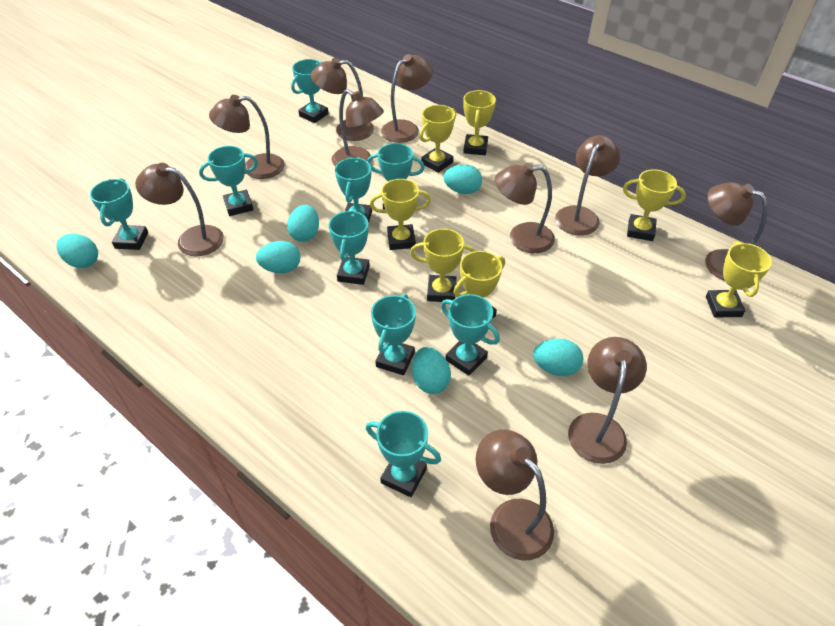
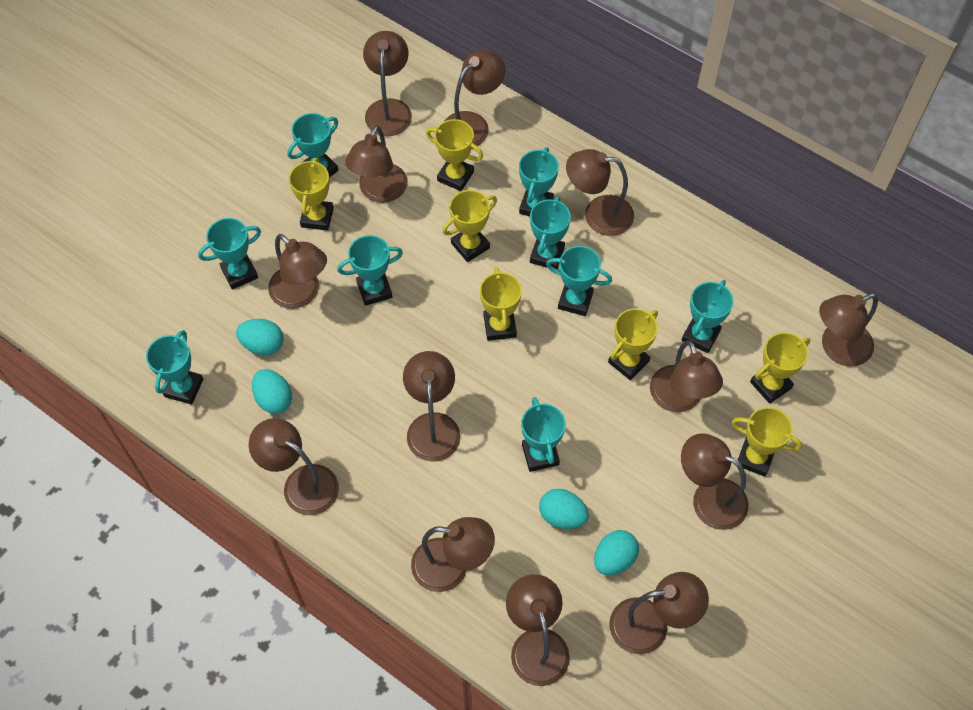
brown lamp: [135,163,224,256] [209,95,285,179] [311,58,374,141] [332,89,384,166] [381,54,433,143] [476,429,554,561] [494,162,555,253] [555,135,620,235] [568,337,647,464] [705,182,767,281] = 10 -> [249,418,339,515] [268,234,327,309] [345,125,408,203] [363,31,412,136] [403,351,460,462] [411,517,495,592] [444,50,505,146] [506,574,570,686] [566,149,634,236] [610,572,709,654] [650,340,723,412] [681,433,749,530] [819,293,878,367] = 13
turquoise egg: [56,234,98,268] [256,241,301,273] [287,205,319,242] [412,347,451,394] [443,164,482,194] [533,339,583,376] = 6 -> [236,319,284,355] [252,369,292,414] [539,489,589,529] [594,530,639,575] = 4

